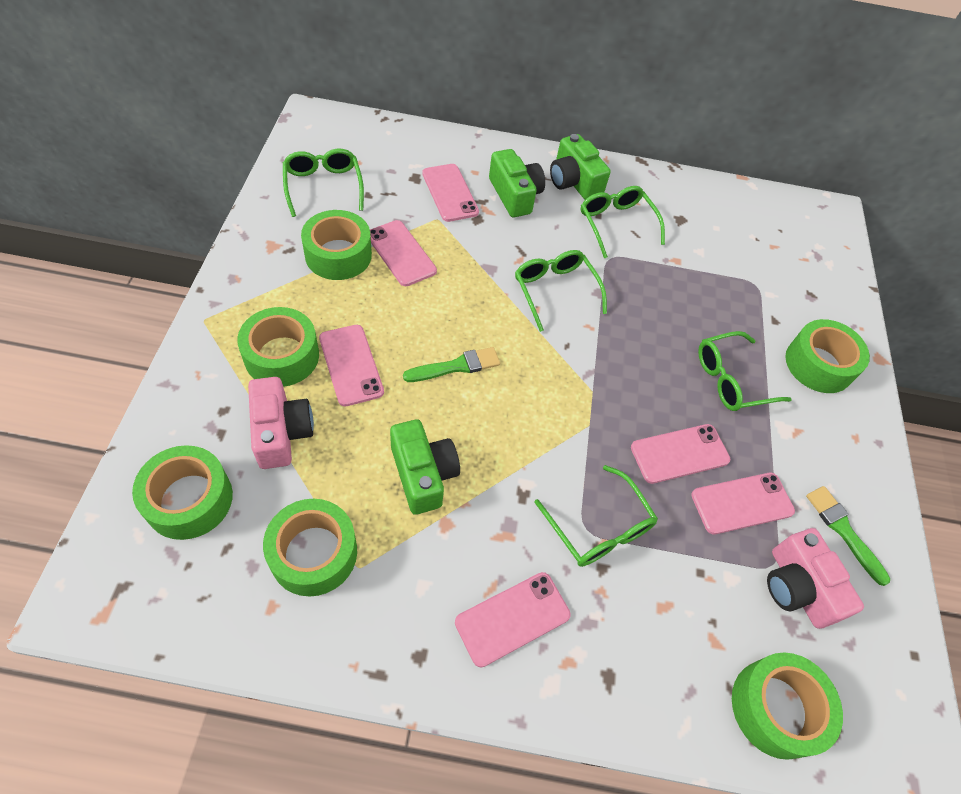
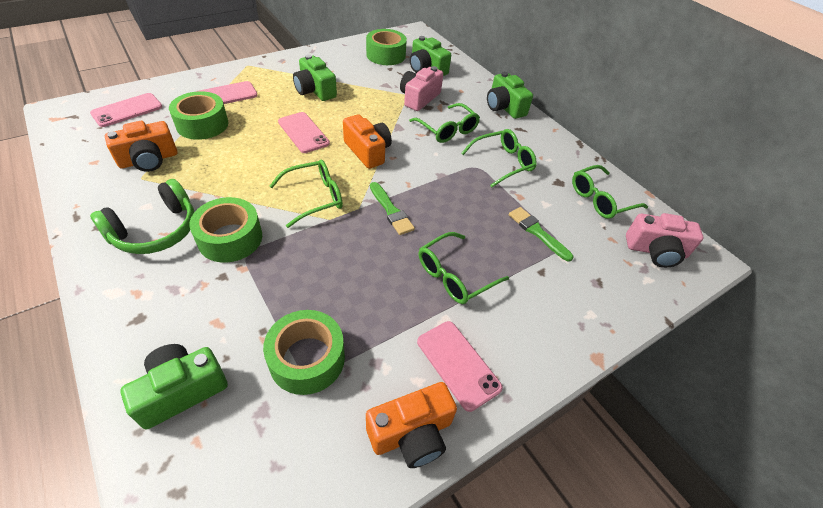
green camera: [390,420,460,515] [489,149,545,217] [550,134,611,199] = 3 -> [120,344,228,429] [293,54,337,101] [410,36,451,76] [487,72,533,119] = 4
green headphones: none = 0 -> [90,179,194,254] = 1
green tape: [132,445,233,540] [237,307,319,387] [263,499,357,596] [301,210,372,280] [732,652,843,760] [785,319,870,393] = 6 -> [169,91,228,140] [189,197,262,263] [263,310,345,395] [366,29,407,65] = 4
orange camera: none = 0 -> [105,121,178,172] [343,114,392,169] [366,382,457,468] = 3
pink phone: [319,325,384,407] [370,220,437,286] [422,164,479,222] [455,572,570,667] [631,424,730,484] [691,473,795,535] = 6 -> [90,93,162,127] [196,81,258,104] [278,112,330,153] [417,321,503,412] = 4

